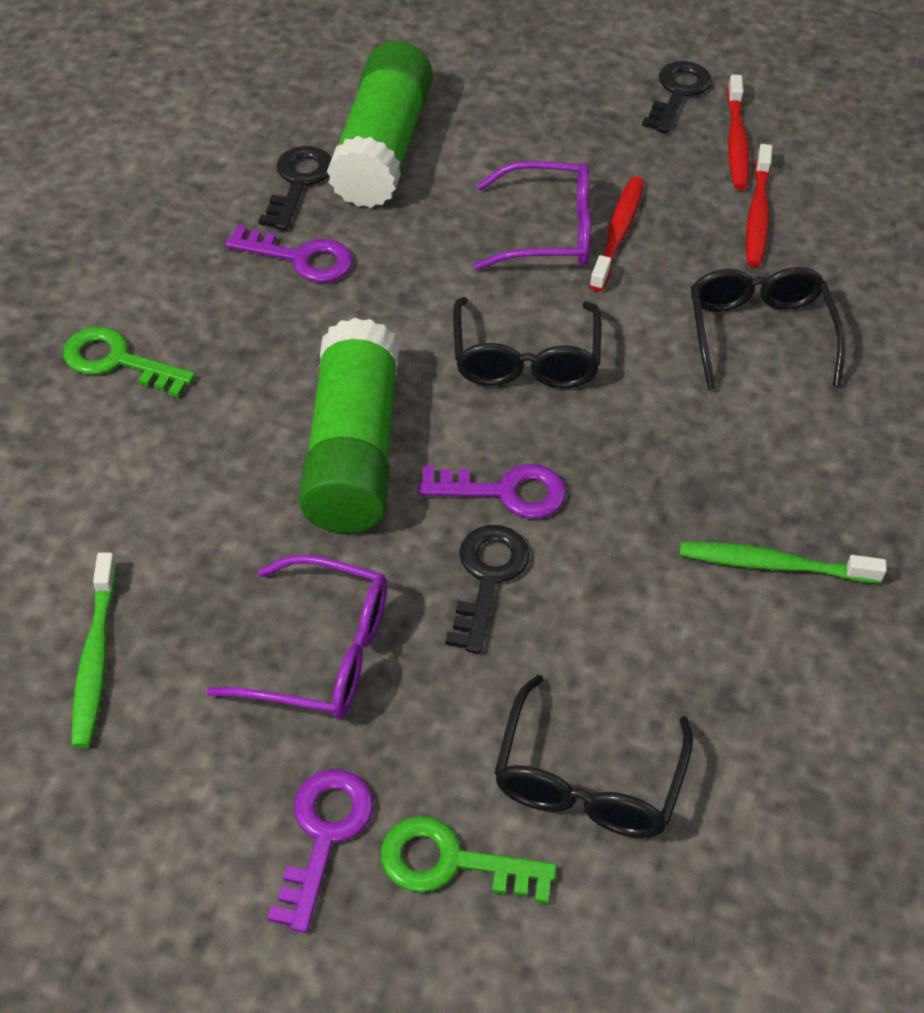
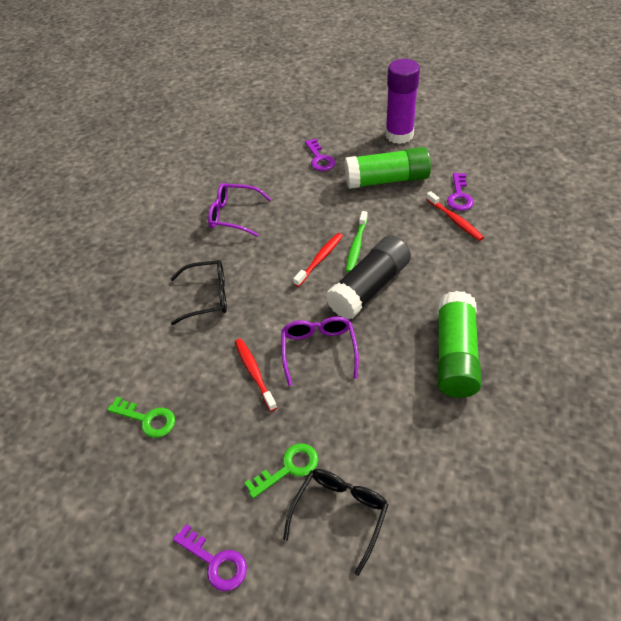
black glasses: [453,297,602,388] [494,675,693,838] [691,267,846,391] = 3 -> [171,260,227,325] [283,469,389,576] = 2
black glue stick: none = 0 -> [326,235,411,320] = 1
black key: [259,146,332,231] [445,525,530,654] [642,61,712,133] = 3 -> none = 0
green toothbrush: [72,553,117,748] [679,542,887,583] = 2 -> [346,211,368,273] = 1
purple glue stick: none = 0 -> [385,59,420,144] = 1

